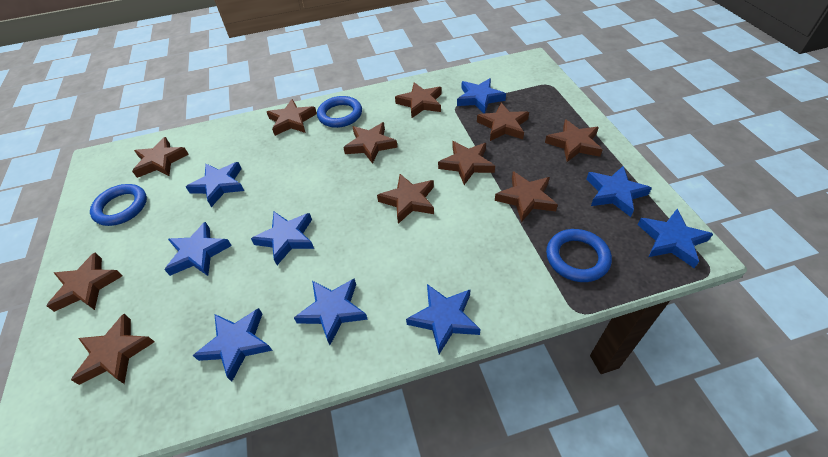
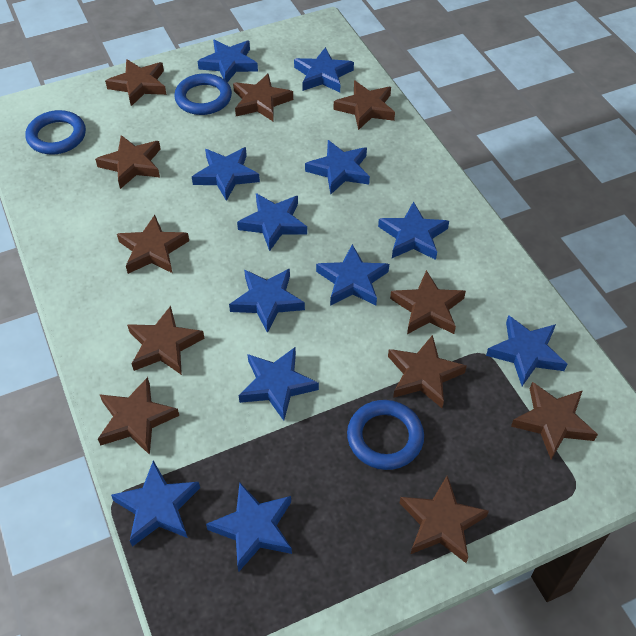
blue star: [165,222,232,276] [186,162,244,207] [193,308,273,382] [251,212,314,265] [294,278,368,345] [406,284,481,354] [457,78,506,114] [587,166,652,217] [638,209,713,268] = 9 -> [111,460,200,547] [192,147,260,201] [198,40,258,82] [206,483,292,572] [229,269,305,333] [237,193,307,251] [239,347,319,421] [294,47,354,92] [305,140,370,195] [316,244,389,306] [378,201,449,260] [486,315,567,386] = 12

